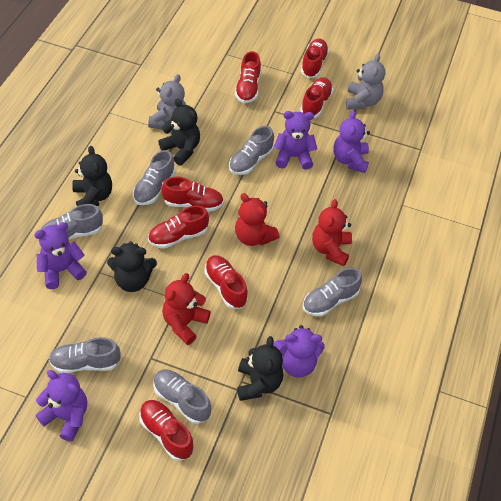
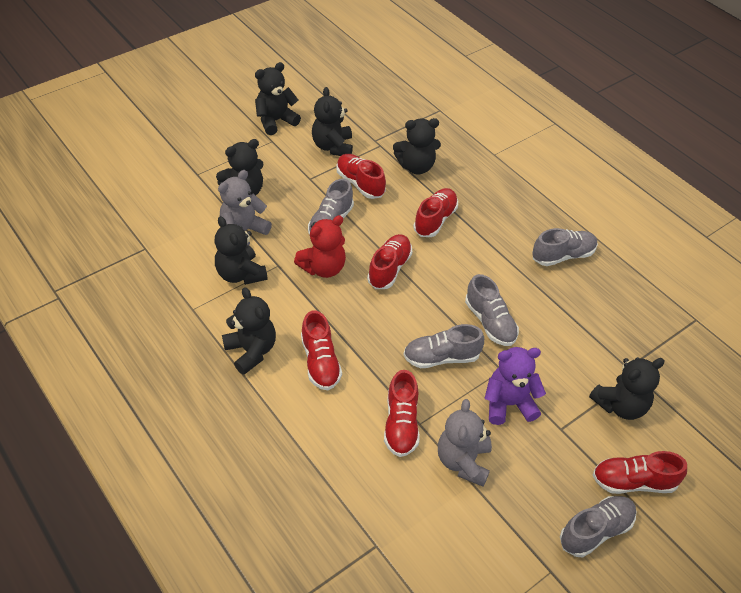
black teddy bear: [72,146,112,206] [107,241,157,292] [158,99,200,165] [237,336,283,401] = 4 -> [214,216,268,285] [216,139,264,195] [222,287,276,375] [255,62,301,135] [312,87,353,156] [393,118,441,174] [589,357,665,420] = 7
grey shoe: [40,204,103,240] [49,337,121,373] [133,150,175,205] [153,369,211,424] [229,126,274,175] [303,268,362,316] = 6 -> [308,178,354,235] [403,324,484,368] [465,274,519,346] [532,228,598,266] [560,496,636,557] = 5
purple teddy bear: [34,222,87,289] [35,370,87,442] [273,325,325,377] [274,111,317,170] [333,110,370,173] = 5 -> [484,347,546,425] = 1
red shoe: [139,400,194,461] [148,205,209,249] [161,177,224,212] [204,255,248,309] [235,51,261,103] [300,77,333,118] [301,39,329,78] = 7 -> [301,311,342,390] [336,154,386,199] [367,234,412,289] [384,370,420,457] [413,188,458,237] [593,451,687,494] = 6
red teddy bear: [162,273,211,345] [235,193,280,246] [312,199,352,266] = 3 -> [294,215,346,278] = 1

